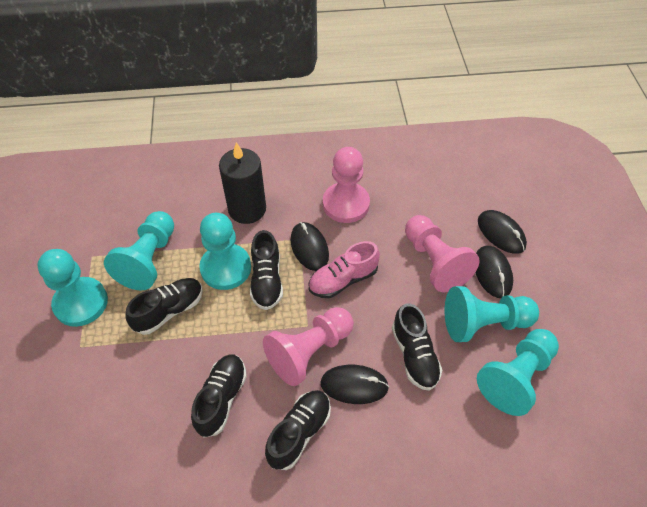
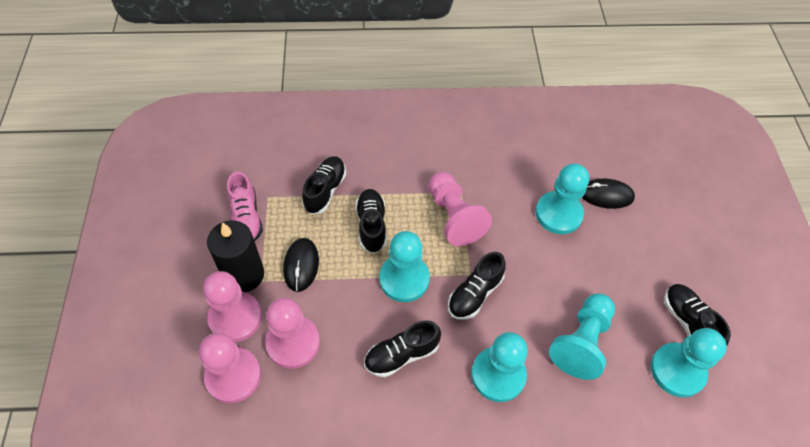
black mouse: [291,222,329,271] [320,365,389,404] [475,246,513,298] [478,210,527,254] = 4 -> [283,238,319,292] [582,178,635,209] = 2
pink pawn: [263,307,354,386] [323,147,370,223] [405,215,480,293] = 3 -> [199,333,261,403] [203,271,262,343] [265,298,320,369] [429,172,492,246] = 4

